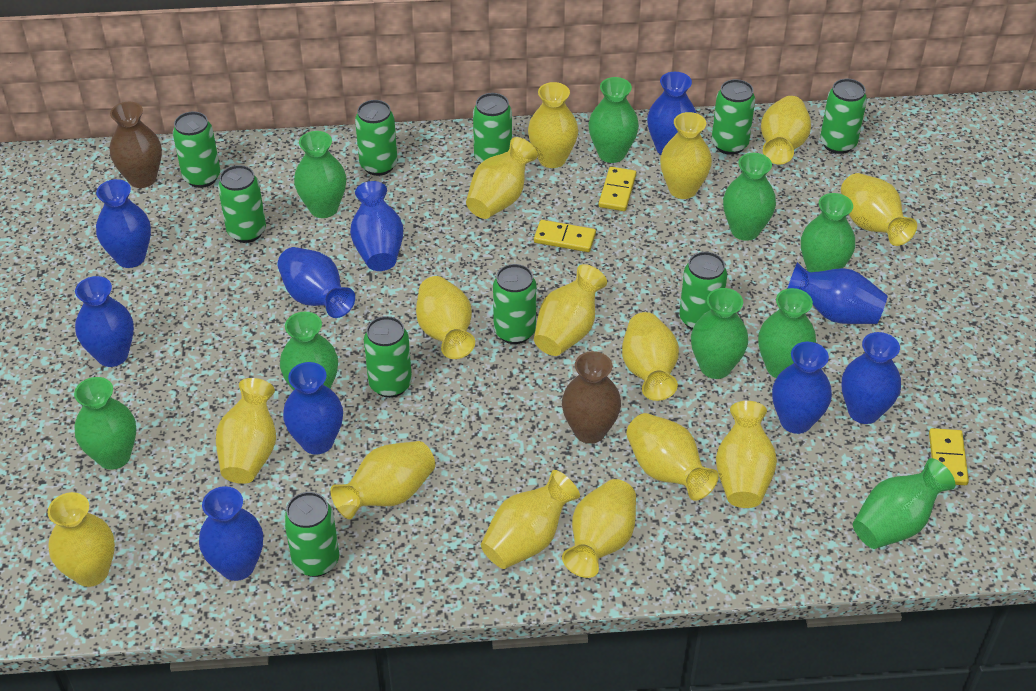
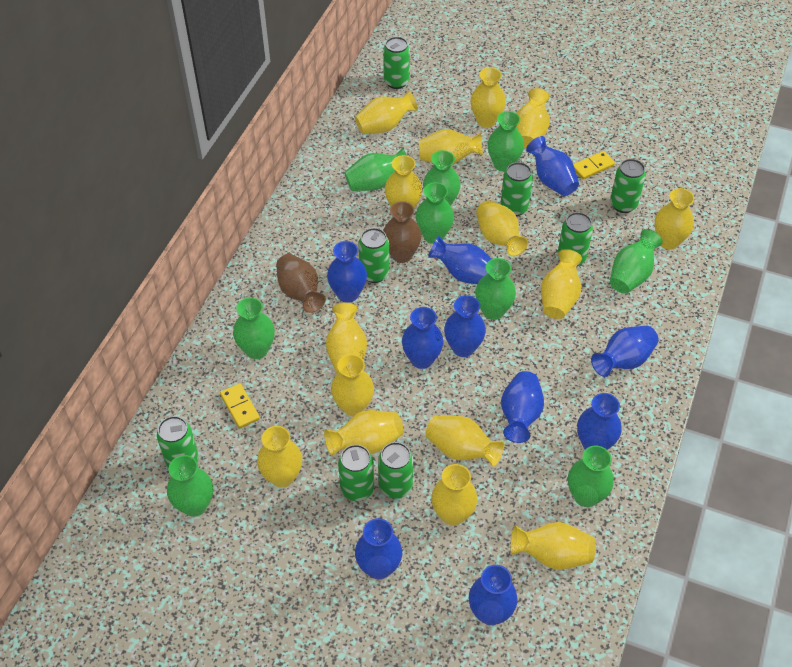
green can: [173,112,220,188] [218,165,266,243] [284,492,339,577] [355,100,397,176] [364,316,412,398] [473,93,512,164] [493,264,536,344] [679,252,727,330] [712,79,755,155] [820,79,867,154] = 10 -> [157,416,199,468] [338,444,374,501] [359,228,389,283] [378,442,413,499] [383,37,410,89] [501,162,533,216] [558,212,593,267] [610,159,646,213] = 8
yellow domino: [534,220,596,252] [599,167,636,211] [929,428,969,485] = 3 -> [220,383,260,428] [573,151,615,179] = 2

